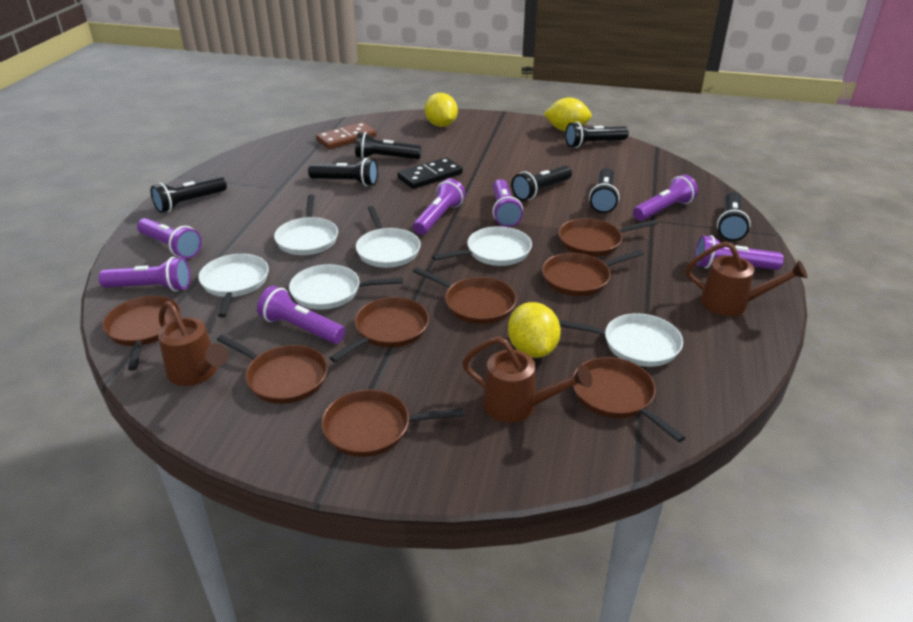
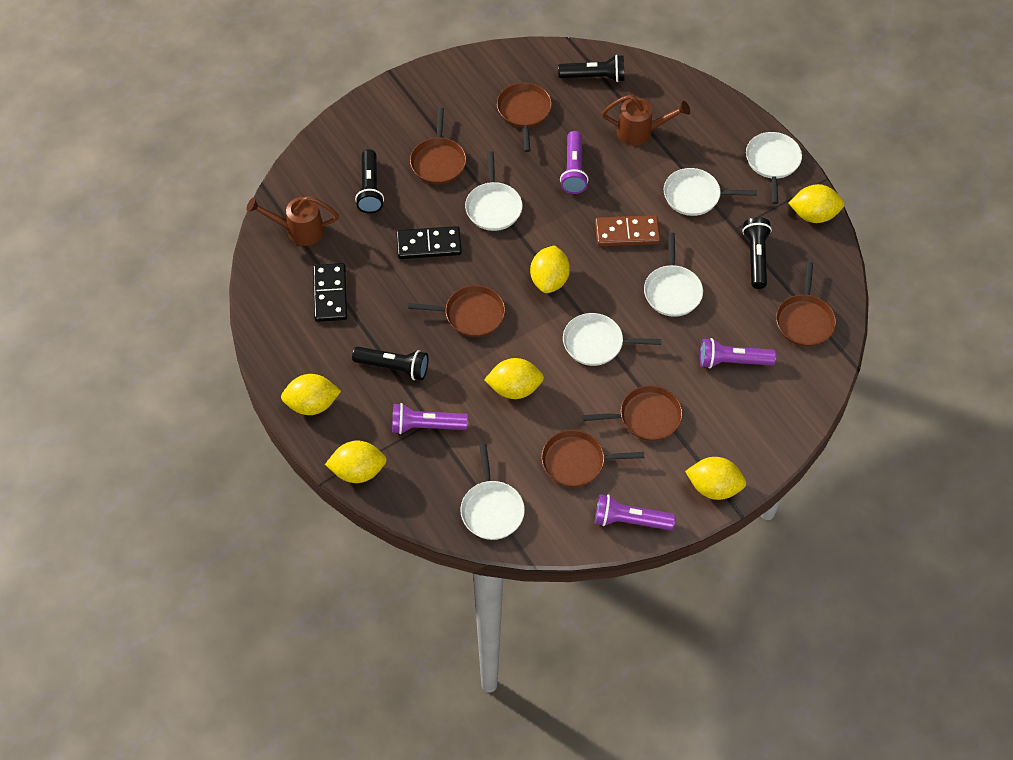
black domino: [397,157,463,189] = 1 -> [313,263,347,322] [396,226,462,259] = 2
black flashlight: [151,176,227,213] [308,158,378,187] [355,132,422,159] [511,165,572,201] [565,122,629,148] [589,168,619,213] [717,192,751,241] = 7 -> [352,347,429,380] [355,149,384,213] [558,55,624,82] [742,217,772,289] = 4
brown pan: [103,296,181,371] [217,335,328,404] [322,390,464,457] [330,297,429,362] [413,267,517,324] [542,250,644,296] [558,218,658,257] [573,357,686,442] = 8 -> [408,285,505,337] [410,107,466,184] [497,83,552,152] [542,430,644,487] [582,385,683,441] [776,262,836,347] = 6
brown watering can: [158,301,229,386] [462,336,592,423] [686,241,807,316] = 3 -> [247,196,339,246] [602,95,690,145] = 2
purple flashlight: [99,257,190,292] [137,218,202,258] [257,286,345,344] [413,179,466,235] [492,179,523,227] [633,175,698,221] [695,235,784,270] = 7 -> [392,403,468,434] [560,131,588,194] [595,494,675,530] [700,338,776,368] = 4
yellow lemon: [425,93,458,127] [508,302,561,358] [543,97,592,131] = 3 -> [281,374,341,415] [325,441,387,483] [484,358,544,399] [530,245,570,293] [685,457,746,500] [789,184,844,223] = 6

